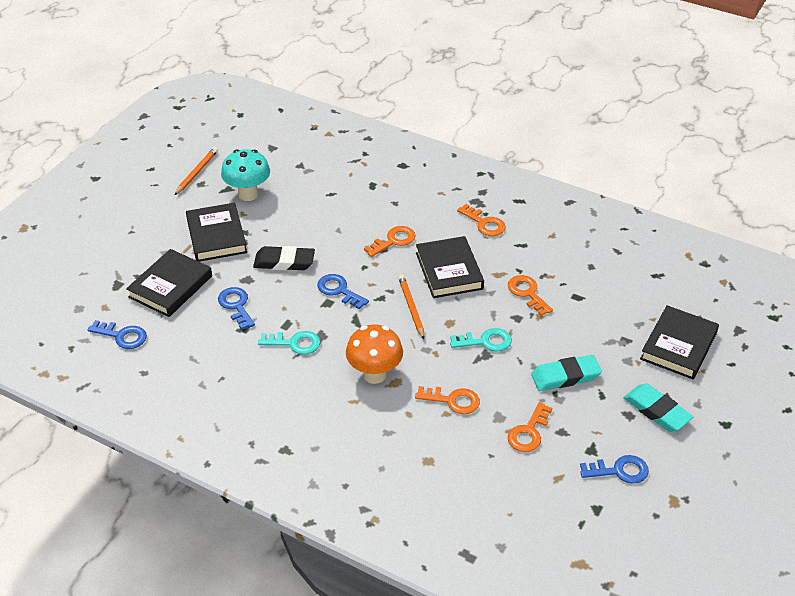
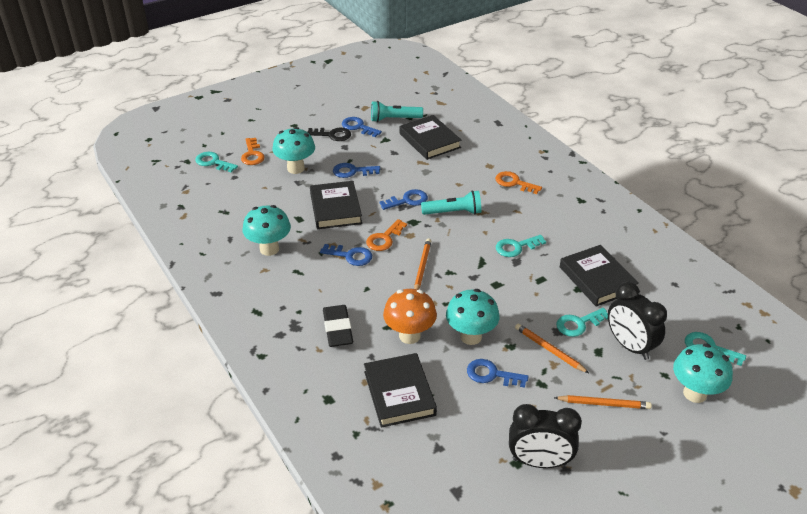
black clock: none = 0 -> [509,404,582,468] [608,282,667,360] = 2
black key: none = 0 -> [307,128,351,141] = 1
blue key: [88,320,147,349] [218,287,255,330] [317,274,369,309] [580,455,649,484] = 4 -> [320,244,372,266] [333,163,380,178] [342,117,382,137] [380,189,428,210] [467,359,529,388] = 5
orange key: [364,226,416,257] [415,386,480,414] [457,204,506,236] [508,275,553,316] [508,402,552,452] = 5 -> [241,138,265,165] [366,219,407,251] [495,171,542,194] = 3
orange pencil: [175,147,218,195] [398,275,424,339] = 2 -> [414,238,431,290] [515,323,589,373] [554,395,652,409] = 3
turquoise eraser: [531,355,602,391] [624,383,693,432] = 2 -> none = 0
turquoise flashlight: none = 0 -> [371,101,423,122] [421,190,481,215] = 2
turquoise key: [258,331,321,355] [450,328,512,352] = 2 -> [195,152,238,172] [496,235,546,257] [556,308,608,337] [685,332,746,366] = 4
turquoise mushroom: [221,149,270,201] = 1 -> [243,205,291,256] [272,127,315,174] [446,289,500,345] [673,343,733,403] = 4

